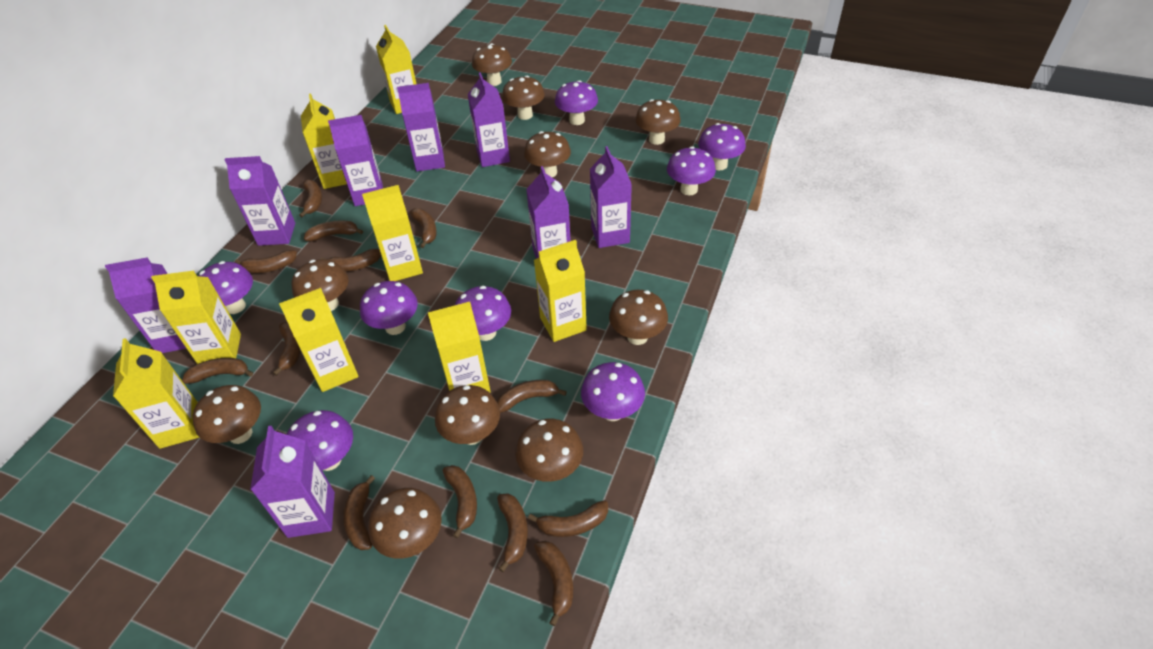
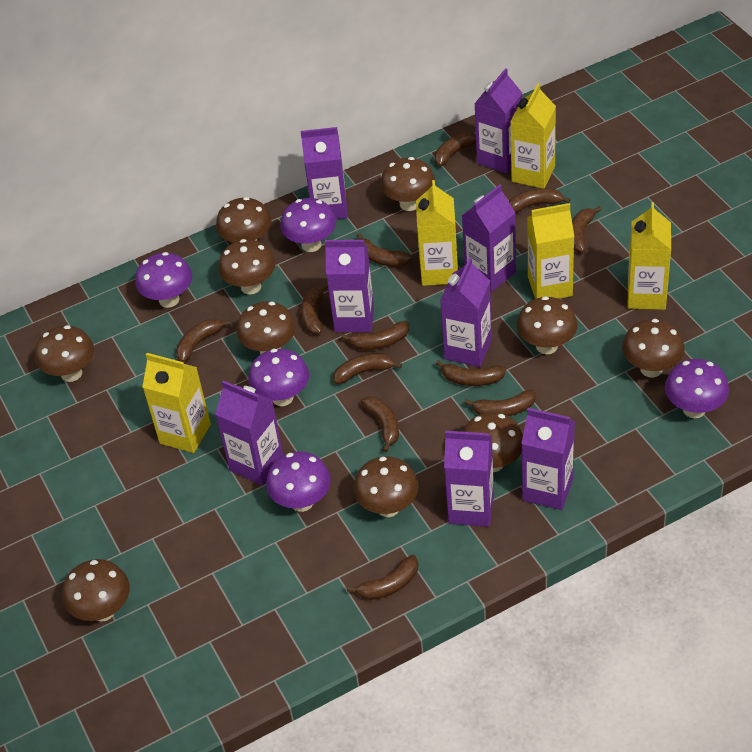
brown banana: [182,358,253,384] [235,250,297,273] [273,322,301,376] [299,179,322,217] [304,220,363,241] [320,249,381,272] [343,475,375,550] [410,208,437,248] [443,465,477,538] [497,380,567,413] [497,494,528,572] [528,500,608,537] [534,541,573,626] = 13 -> [176,319,231,362] [301,283,328,334] [333,353,402,384] [341,321,409,350] [347,555,418,600] [357,233,412,267] [361,396,399,452] [435,132,476,166] [436,360,506,386] [464,390,536,416] [509,189,571,213] [572,206,602,253] = 12
purple mushroom: [198,261,253,314] [286,410,353,471] [360,281,418,335] [455,286,511,341] [555,80,598,125] [581,362,645,421] [667,146,716,195] [698,123,746,170] = 8 -> [135,252,192,308] [248,349,309,406] [266,451,331,512] [280,198,336,252] [665,359,729,418] = 5
yellow carton: [113,338,200,449] [151,271,241,364] [279,288,359,392] [301,93,347,189] [362,185,423,281] [376,25,416,114] [428,302,491,393] [534,240,587,342] = 8 -> [142,353,211,453] [416,180,458,286] [510,83,556,189] [527,203,574,299] [628,202,671,310] = 5

